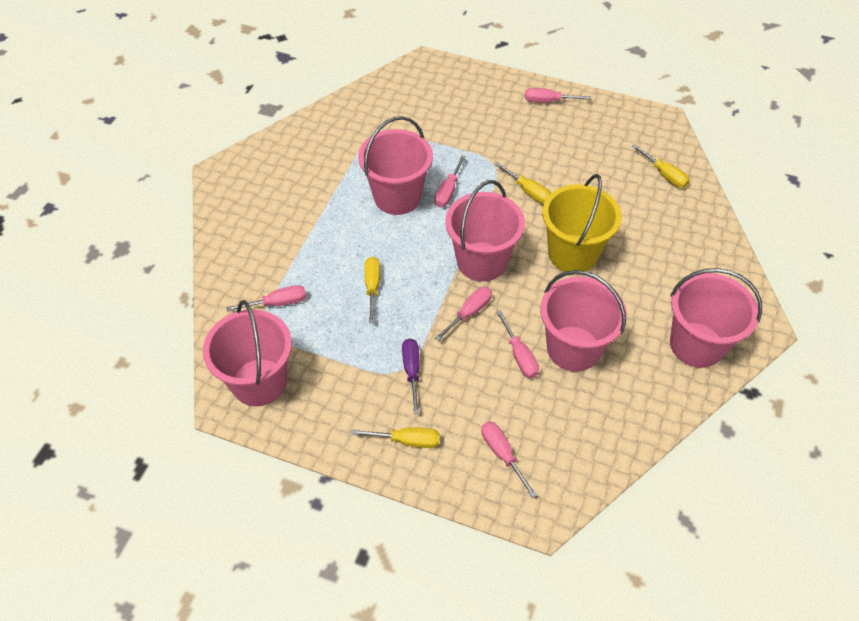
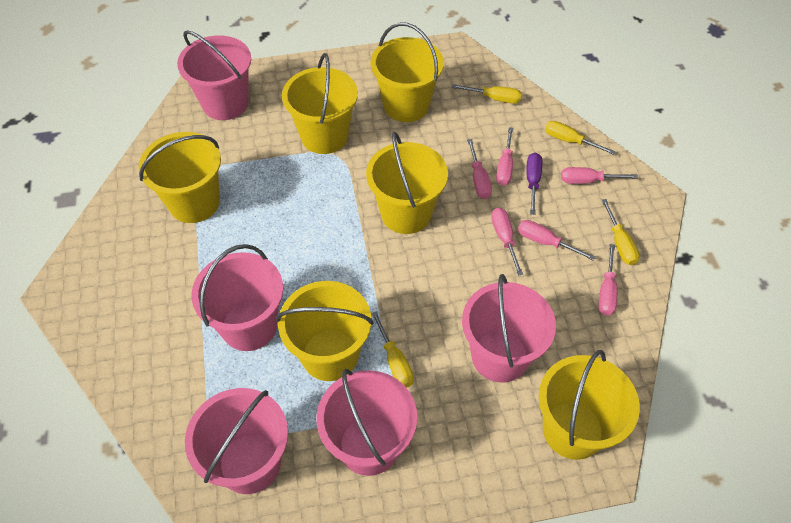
yellow bucket: [542,174,622,272] = 1 -> [138,132,221,223] [276,281,373,381] [282,53,358,154] [366,131,448,234] [370,23,444,122] [539,350,640,460] = 6

